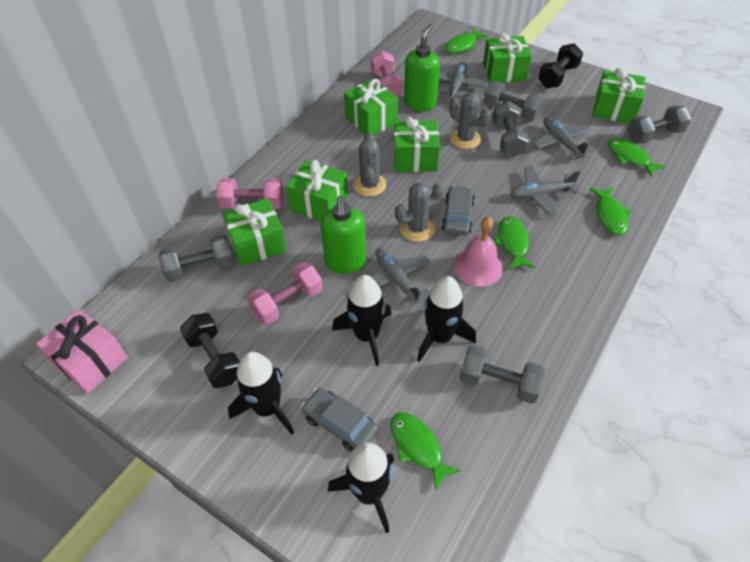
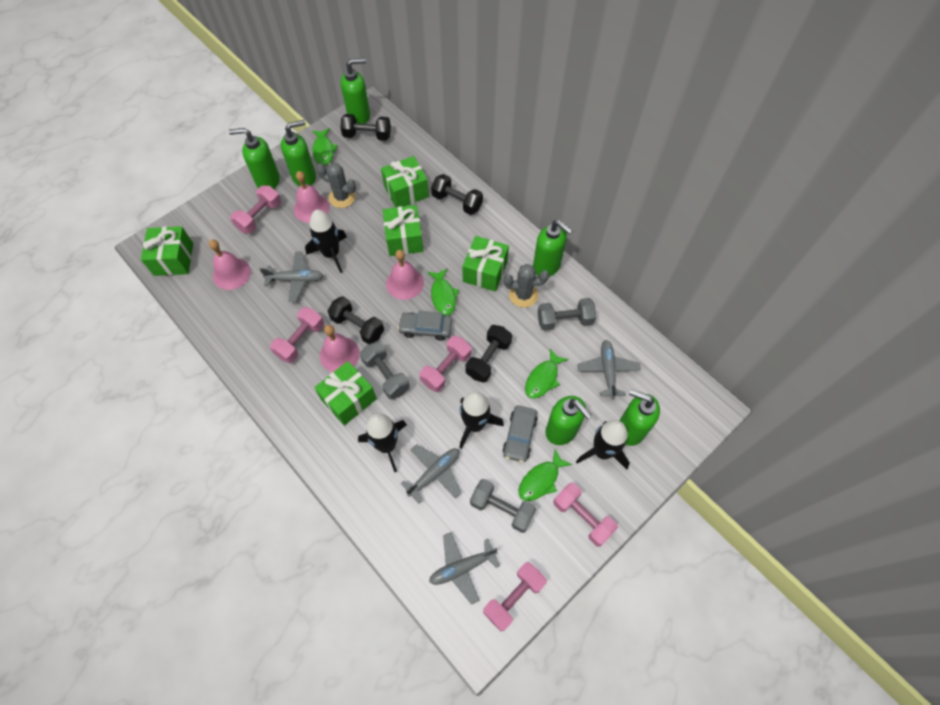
black dumbbell: [180,313,240,388] [538,43,583,88] = 2 -> [328,296,384,344] [341,114,391,141] [431,174,483,215] [465,325,512,383] = 4
green fish: [391,412,461,491] [445,28,487,53] [494,216,535,269] [590,187,631,235] [608,138,666,176] = 5 -> [312,128,338,166] [427,269,459,316] [519,449,572,501] [525,349,569,399] = 4
green gift: [222,198,287,267] [286,160,348,221] [344,79,398,135] [394,117,440,172] [483,33,532,83] [593,68,645,123] = 6 -> [141,226,193,276] [314,361,377,426] [381,156,429,208] [383,205,423,256] [462,236,509,292] = 5
green soap dispenser: [320,195,366,274] [404,24,440,111] = 2 -> [229,128,280,189] [281,120,316,186] [340,58,370,124] [533,220,573,277] [545,396,592,445] [619,389,660,446] = 6
grey cactus: [353,133,387,197] [395,182,444,242] [449,92,491,149] = 3 -> [317,163,356,208] [504,264,549,308] = 2
grey dumbbell: [159,235,234,282] [460,345,545,404] [483,81,544,121] [492,101,529,157] [627,105,692,144] = 5 -> [360,342,410,399] [470,479,536,533] [538,298,596,331] = 3
pink bell: [454,217,503,287] = 1 -> [209,240,251,290] [294,171,329,223] [320,325,360,372] [386,250,424,300] = 4
pink dumbbell: [216,178,284,209] [248,262,323,325] [371,51,403,97] = 3 -> [230,185,281,234] [270,307,324,363] [419,336,471,392] [483,562,547,631] [553,482,618,547] = 5
pink gift: [36,309,128,394] = 1 -> none = 0

